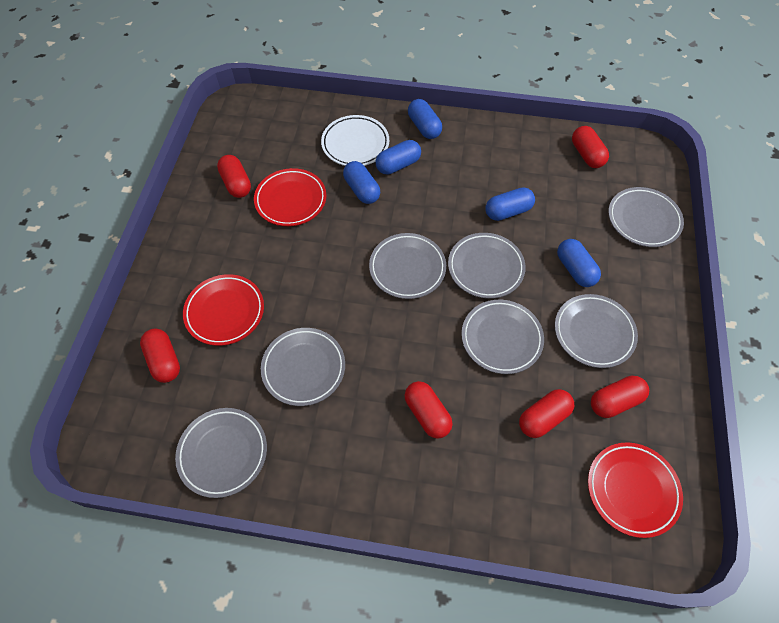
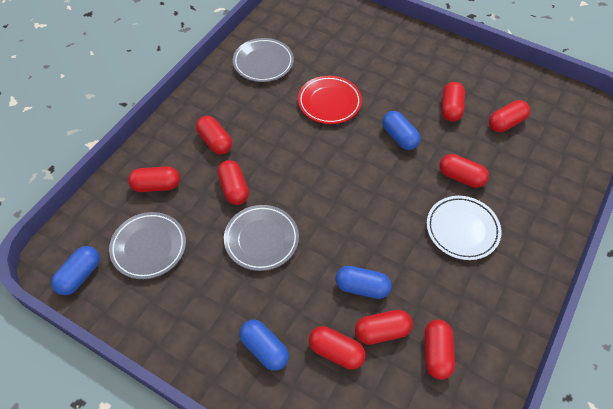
blue capsule: [343,161,380,204] [375,140,421,174] [408,99,442,139] [485,187,535,221] [557,239,601,287] = 5 -> [51,246,100,295] [239,320,289,371] [336,266,391,299] [382,111,420,150] = 4
grey plate: [175,408,267,498] [261,328,345,406] [369,233,446,299] [448,233,526,299] [462,300,544,374] [555,294,638,368] [608,187,684,247] = 7 -> [109,212,186,279] [224,205,299,271] [233,38,294,82] = 3
red capsule: [140,329,180,383] [217,155,251,198] [405,381,453,439] [519,389,574,438] [572,126,609,168] [591,376,649,418] = 6 -> [128,166,180,192] [196,116,232,154] [217,160,249,205] [309,326,366,369] [355,310,413,345] [425,320,455,380] [440,154,489,188] [442,82,465,122] [489,100,530,132] = 9
red plate: [183,274,264,346] [254,168,326,226] [588,442,683,538] = 3 -> [298,76,362,124] = 1

